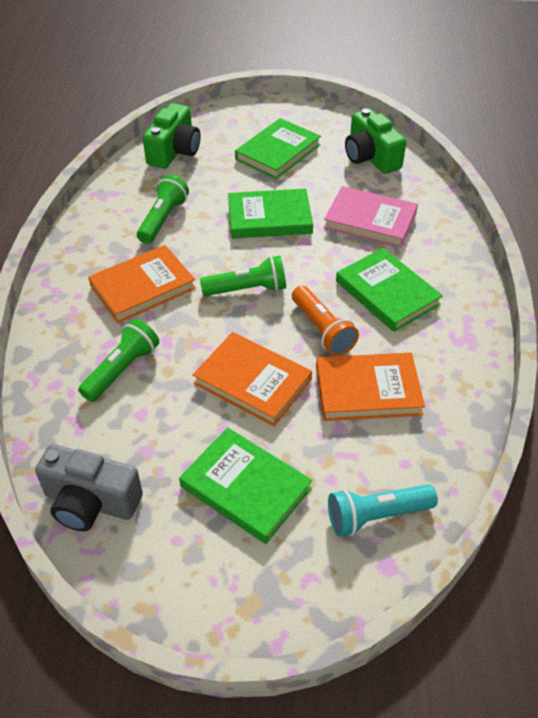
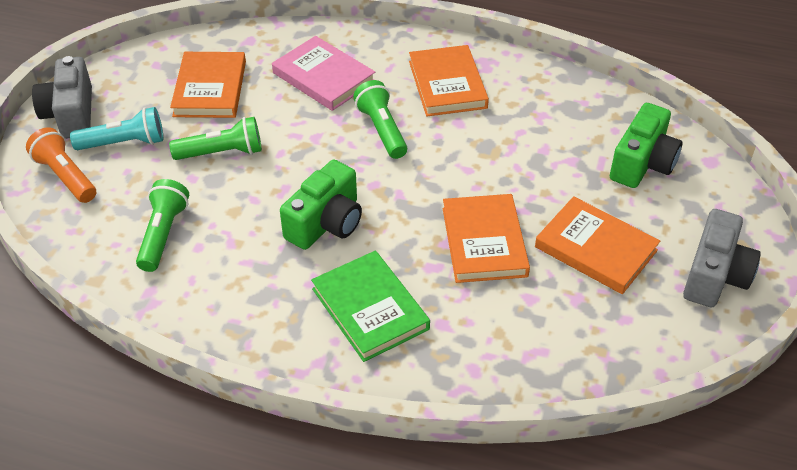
green book: [179,427,312,544] [228,189,313,239] [235,118,321,179] [336,248,443,332] = 4 -> [311,251,430,362] = 1
grey camera: [35,444,143,531] = 1 -> [32,56,92,139] [683,209,761,307] = 2
orange book: [88,245,196,323] [193,332,312,426] [316,353,425,421] = 3 -> [170,52,246,118] [409,45,489,116] [443,194,530,283] [535,196,660,294] = 4

